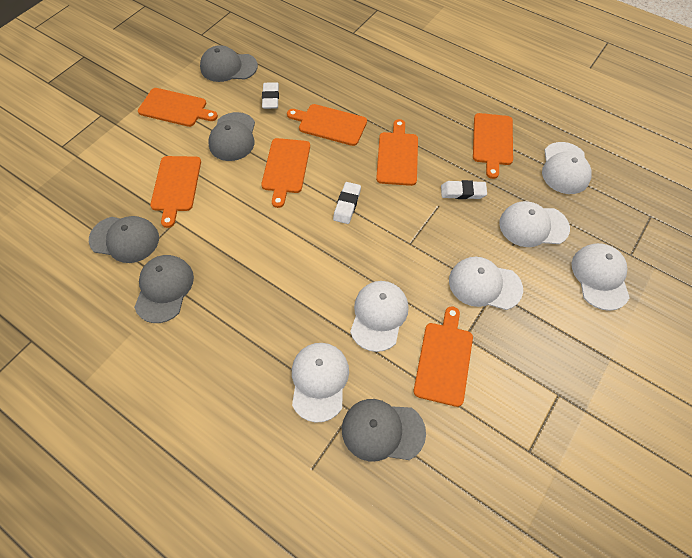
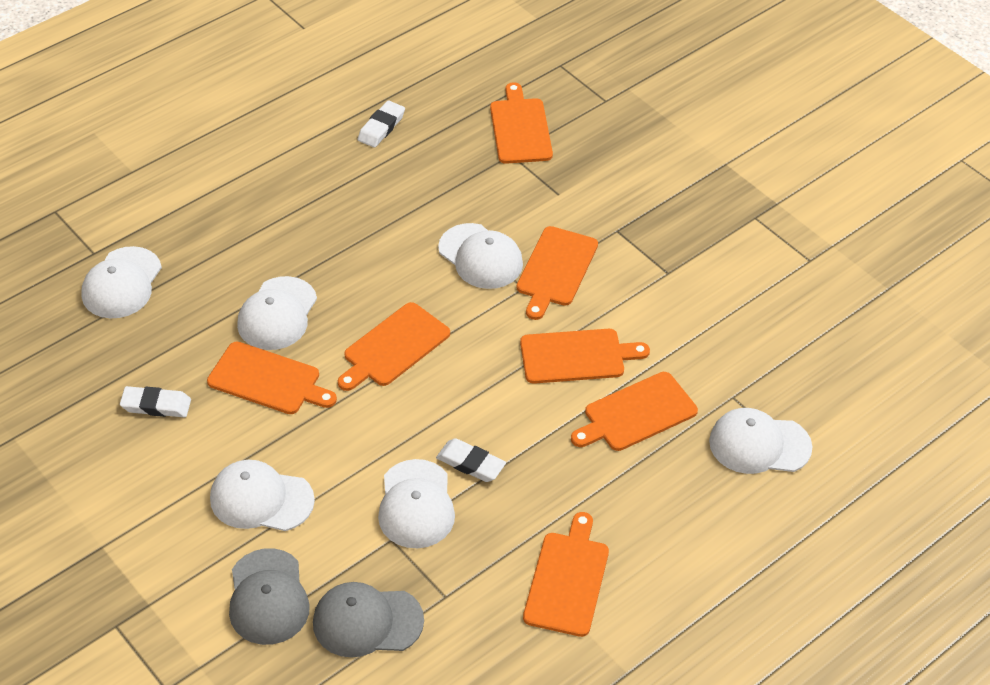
grey cap: [89,216,159,263] [134,255,194,323] [200,45,258,82] [208,112,255,161] [342,399,426,462] = 5 -> [229,548,310,645] [313,582,424,658] = 2

